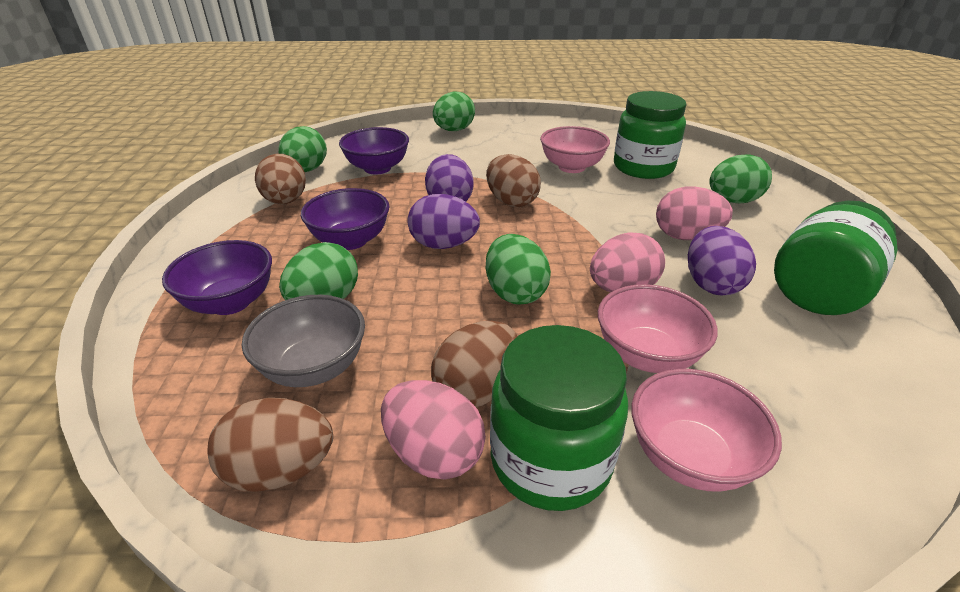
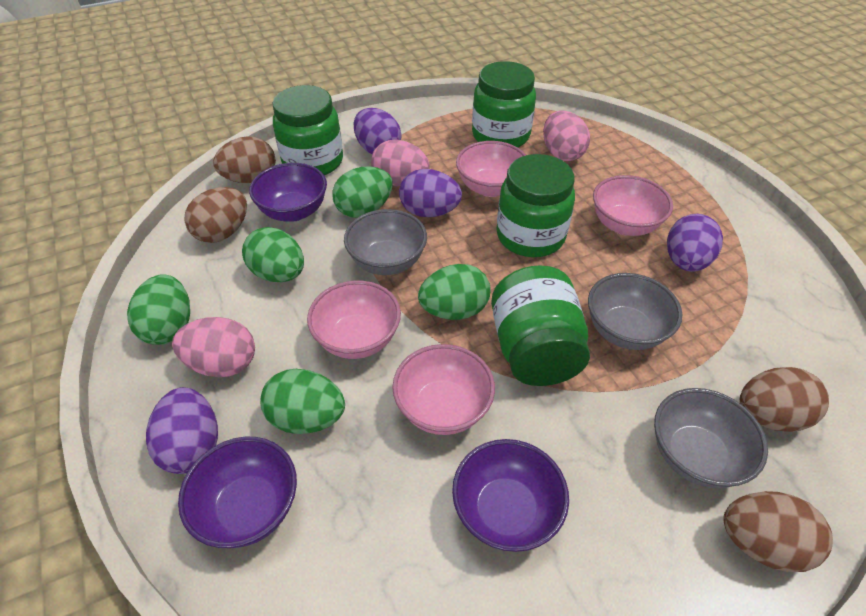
green jar: [490,325,629,511] [614,91,687,179] [774,201,898,315] = 3 -> [273,85,343,175] [472,61,536,147] [491,266,590,386] [496,154,575,257] = 4
grey bowl: [242,295,365,387] = 1 -> [344,209,427,275] [588,273,682,350] [654,388,768,488] = 3
pink bowl: [540,126,610,173] [598,284,718,373] [631,369,782,491] = 3 -> [307,281,401,359] [392,344,495,435] [456,141,526,197] [593,175,673,236] = 4
purple egg: [407,194,480,249] [425,154,474,202] [688,226,756,295] = 3 -> [146,387,218,474] [354,108,401,154] [399,169,462,217] [667,214,723,272] = 4

